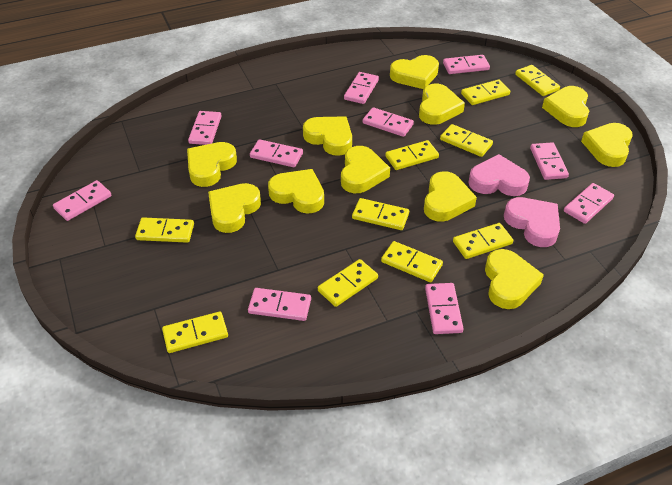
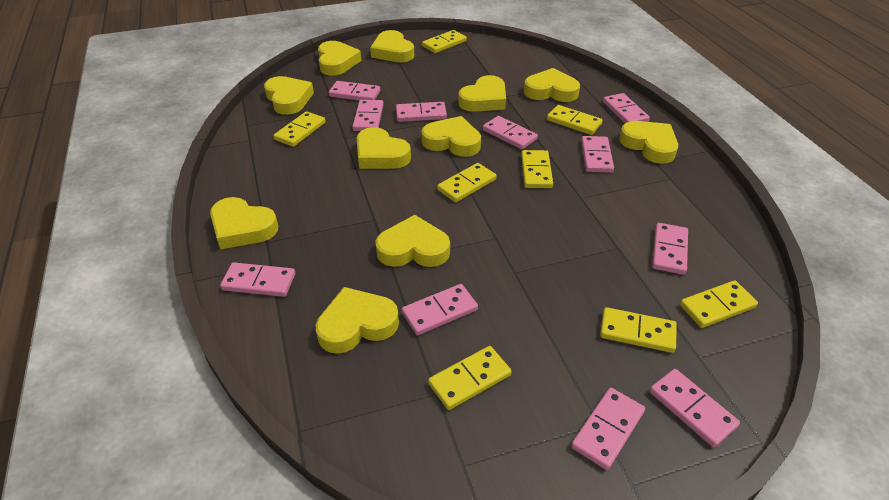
pink domino: [53,180,112,221] [188,111,221,145] [248,288,311,321] [250,139,303,167] [344,72,379,104] [363,107,414,137] [425,283,464,334] [443,55,490,74] [530,142,569,180] [564,183,614,224] = 10 -> [220,262,295,297] [329,81,380,100] [352,100,384,131] [396,102,447,122] [402,284,478,335] [483,116,538,149] [571,388,645,470] [581,136,614,173] [603,93,650,123] [650,369,740,447] [652,223,688,275] = 11
pink heart: [468,154,530,196] [504,197,560,247] = 2 -> none = 0
yellow domino: [135,218,194,243] [162,312,228,353] [318,259,378,307] [352,198,409,230] [381,241,443,282] [385,140,439,170] [440,124,493,157] [453,223,513,259] [461,80,510,105] [515,65,560,96] = 10 -> [274,111,326,147] [422,30,467,53] [428,346,512,410] [437,163,496,202] [521,150,553,188] [547,105,603,135] [600,307,677,353] [680,280,758,328] = 8

